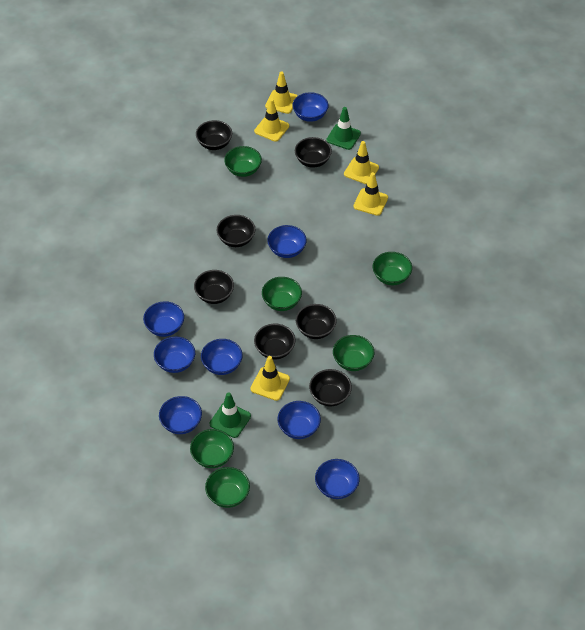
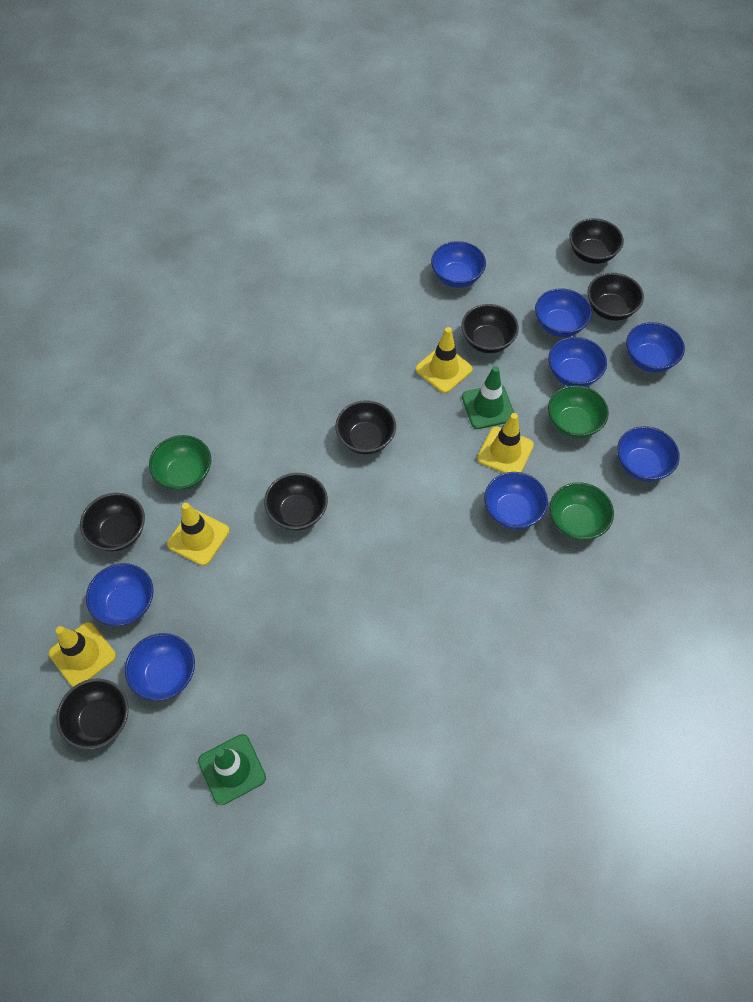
green bowl: [190,429,234,468] [205,467,250,508] [224,146,262,177] [262,277,302,311] [333,335,374,371] [373,252,412,285] = 6 -> [149,435,211,491] [548,385,609,438] [550,482,614,541] = 3
yellow traffic cone: [250,356,290,401] [254,99,289,142] [265,72,298,114] [344,141,379,184] [353,172,388,216] = 5 -> [49,622,116,687] [167,503,229,566] [415,327,473,393] [477,413,534,473] = 4

